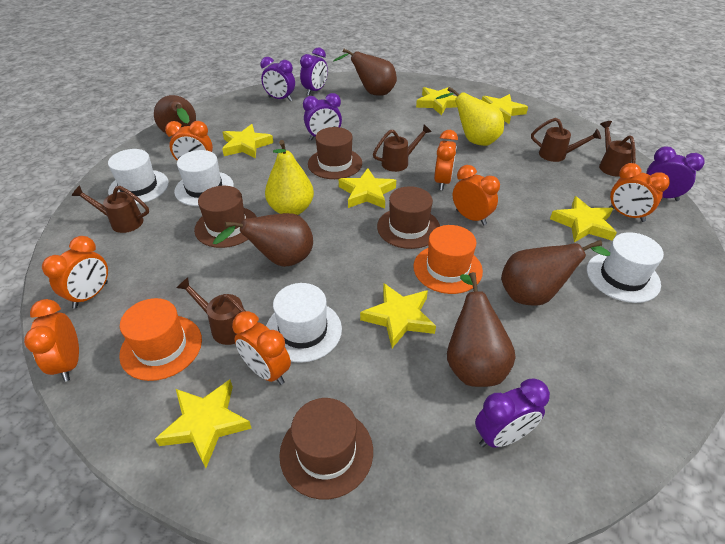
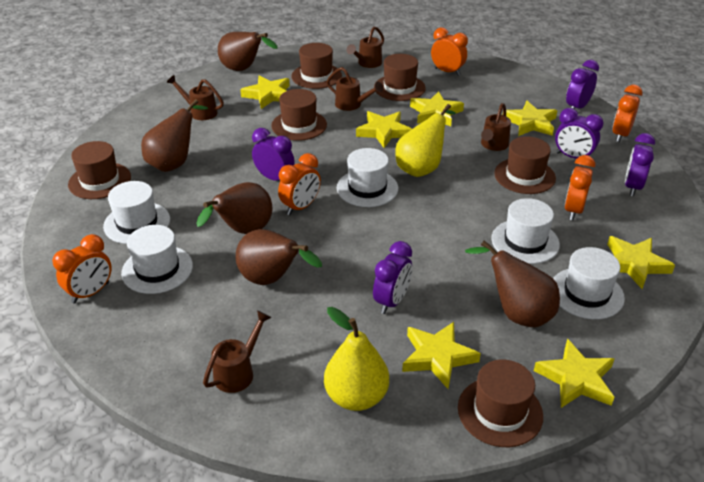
brown hat: [194,186,257,248] [279,398,373,499] [308,127,362,179] [377,186,440,249] = 4 -> [68,141,131,199] [271,89,327,141] [291,43,342,89] [374,54,426,101] [458,359,543,447] [494,136,556,194] = 6
orange clock: [24,299,79,382] [42,236,108,309] [165,121,213,161] [232,311,291,385] [434,130,458,190] [453,165,500,226] [609,163,670,222] = 7 -> [52,234,112,304] [278,153,321,215] [431,27,468,76] [564,155,595,220] [612,85,643,142] = 5
orange hat: [119,298,202,381] [413,225,483,294] = 2 -> none = 0
white hat: [108,149,169,204] [174,150,234,206] [266,283,342,363] [587,232,664,303] = 4 -> [103,181,170,244] [121,225,193,294] [337,148,398,207] [491,198,560,264] [553,247,625,319] = 5

